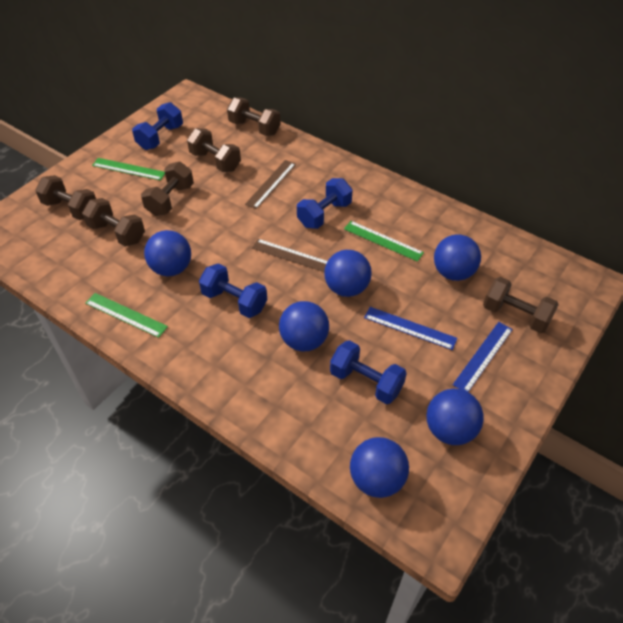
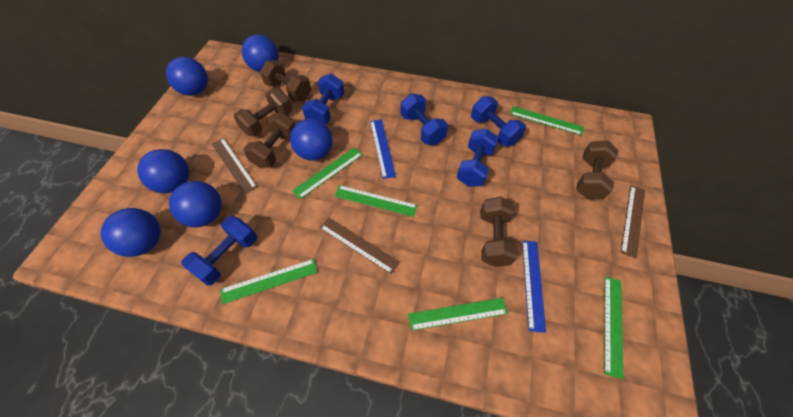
blue dumbbell: [132,102,183,150] [199,263,267,318] [297,178,353,229] [330,340,407,404] = 4 -> [181,216,257,286] [302,74,345,124] [401,94,448,145] [457,129,498,187] [471,96,526,146] = 5
brown dumbbell: [35,175,96,220] [82,198,145,246] [141,162,194,216] [187,128,241,172] [227,98,281,136] [483,277,559,333] = 6 -> [234,89,292,137] [244,112,295,168] [260,60,311,102] [480,197,518,267] [576,140,618,199] = 5
brown ruler: [245,160,296,209] [252,239,328,272] = 2 -> [212,138,257,194] [320,218,400,274] [621,185,645,258] = 3
green ruler: [85,293,168,338] [92,158,165,181] [344,221,424,262] = 3 -> [220,259,318,304] [292,147,363,199] [334,185,417,217] [408,298,508,331] [510,106,584,136] [604,277,623,379] = 6

